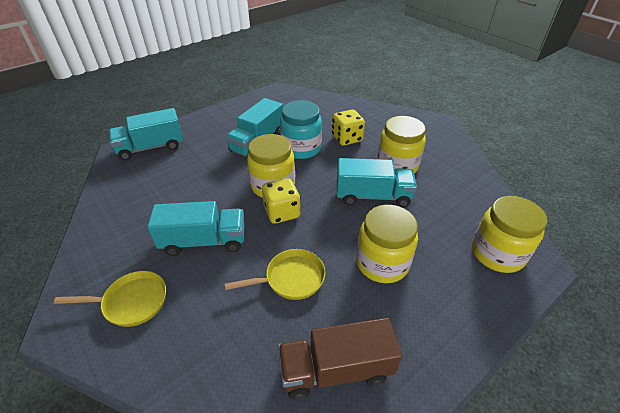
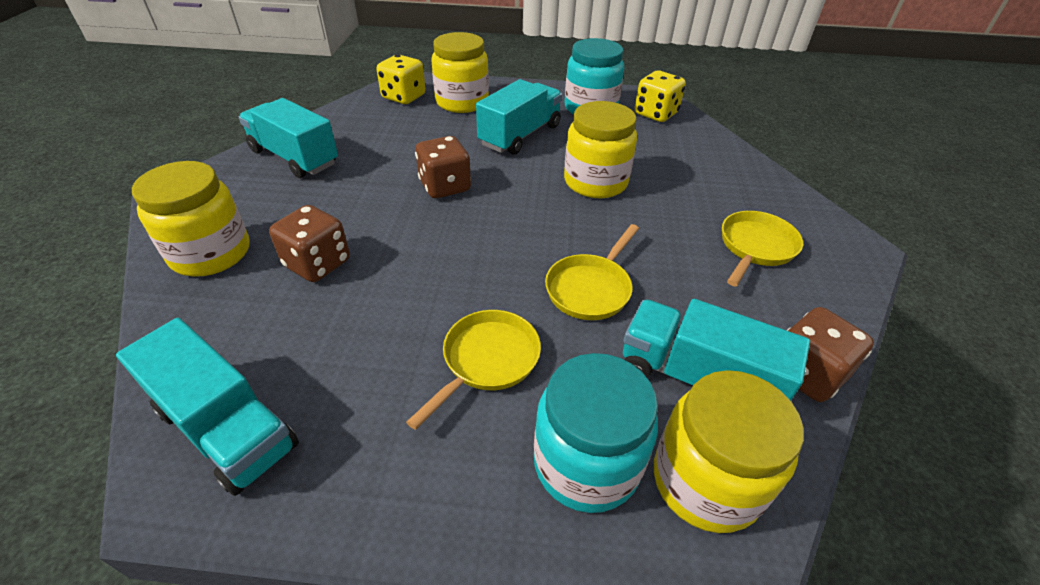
brown dice: none = 0 -> [269,205,350,282] [415,136,471,198] [787,307,874,402] = 3
brown truck: [278,318,402,400] = 1 -> none = 0
turquoise jar: [280,100,322,159] = 1 -> [534,353,658,513] [565,38,624,115] = 2
yellow pan: [54,271,166,327] [225,249,326,300] = 2 -> [406,310,541,430] [545,224,639,320] [722,211,803,286] = 3

